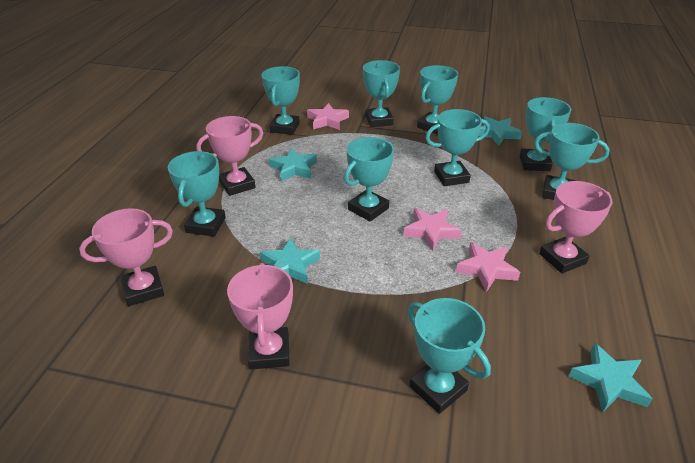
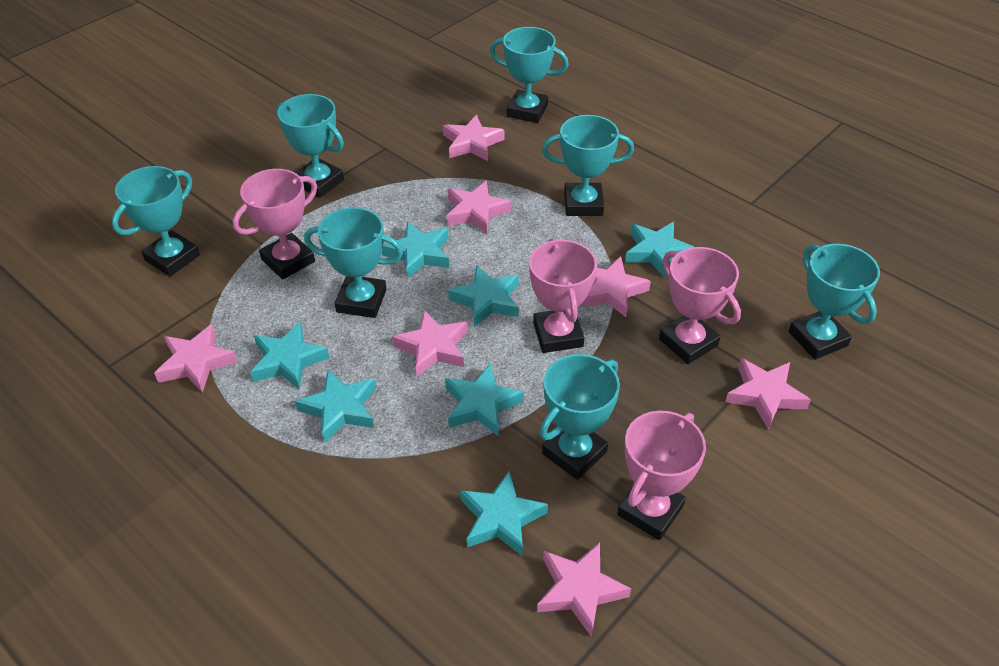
pink star: [307,103,349,130] [403,208,461,251] [456,242,520,292] = 3 -> [154,324,237,393] [392,310,468,376] [443,115,504,161] [446,181,511,234] [537,542,631,637] [581,256,651,317] [725,358,811,429] = 7
turquoise star: [260,238,320,284] [269,148,317,181] [478,116,522,146] [569,343,652,413] = 4 -> [250,322,329,390] [295,369,376,443] [382,221,449,279] [445,364,524,437] [448,265,519,327] [460,471,548,556] [625,222,694,278] = 7
turquoise trophy: [168,151,226,236] [262,66,300,135] [344,137,394,222] [363,60,400,127] [408,298,491,414] [417,65,458,135] [425,109,490,186] [520,97,571,171] [534,123,610,200] = 9 -> [112,166,200,276] [276,94,344,198] [304,207,403,318] [490,27,569,123] [539,354,620,480] [542,115,634,216] [789,244,880,360] = 7

